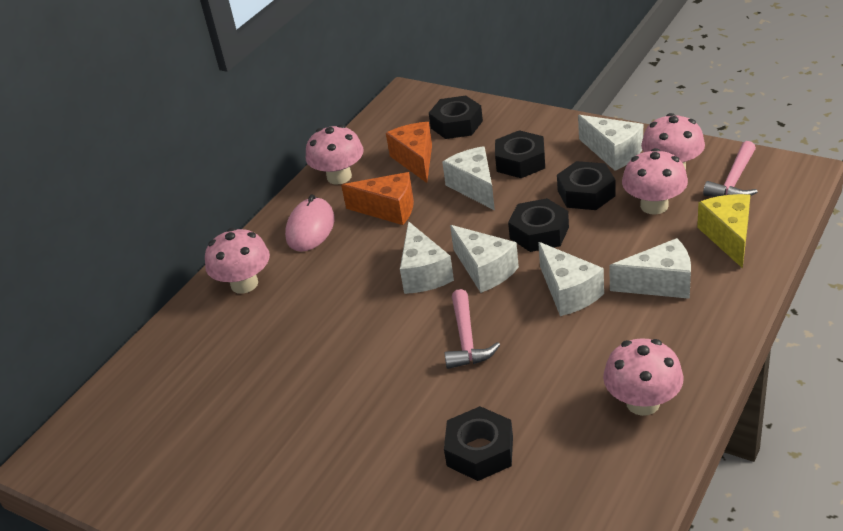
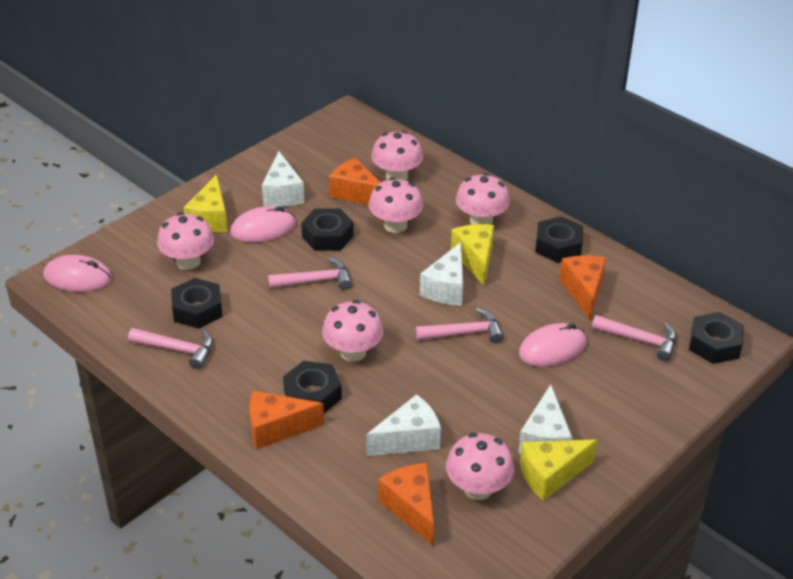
orange cheese: [341,172,414,225] [386,122,432,183] = 2 -> [249,391,324,449] [329,158,381,205] [378,463,434,546] [559,256,606,320] = 4
pink hammer: [444,289,500,369] [703,141,758,197] = 2 -> [128,328,213,369] [268,257,352,290] [416,308,504,343] [592,315,677,361] = 4
pink mouse: [285,195,334,252] = 1 -> [43,255,112,292] [230,206,296,242] [519,323,586,367] = 3
pink mushroom: [205,228,270,294] [306,125,364,185] [603,338,684,416] [622,148,688,215] [641,113,705,170] = 5 -> [157,212,214,270] [322,300,383,362] [369,177,423,233] [371,131,423,180] [446,433,514,500] [456,173,510,225] = 6
white cheese: [400,221,454,294] [442,146,495,210] [450,225,519,293] [538,242,604,316] [578,115,643,171] [609,238,691,299] = 6 -> [262,151,305,207] [366,394,441,456] [420,242,463,306] [518,385,572,454] = 4
yellow cheese: [697,194,750,268] = 1 -> [183,174,228,232] [451,224,494,286] [520,440,597,501] = 3

